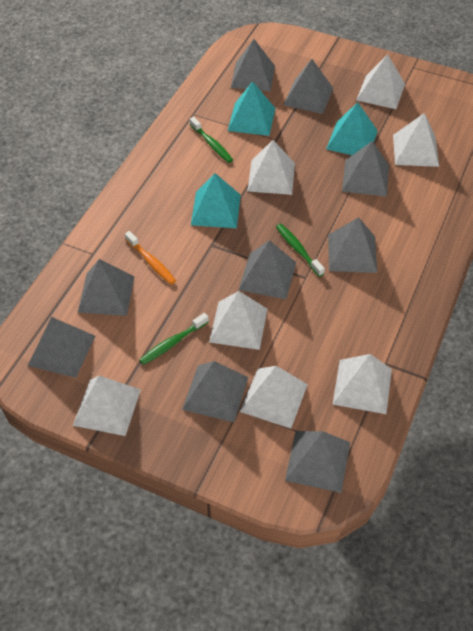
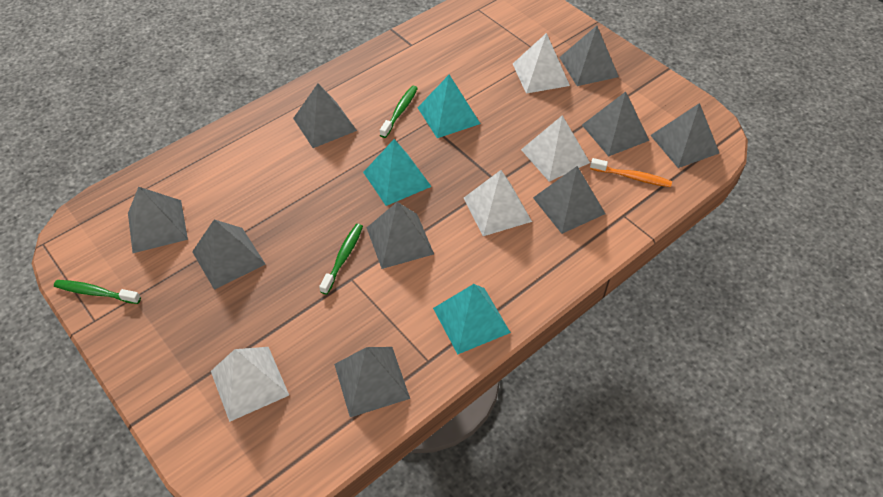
white pyramid: [73,375,141,436] [209,291,267,350] [240,366,308,429] [247,140,295,195] [332,354,392,414] [356,54,405,109] [393,113,439,167] = 7 -> [211,347,289,422] [464,170,532,236] [513,33,570,94] [521,115,590,182] = 4

